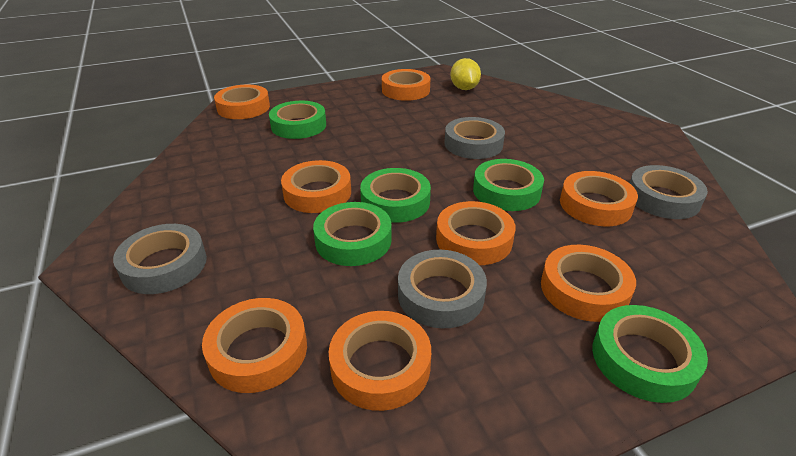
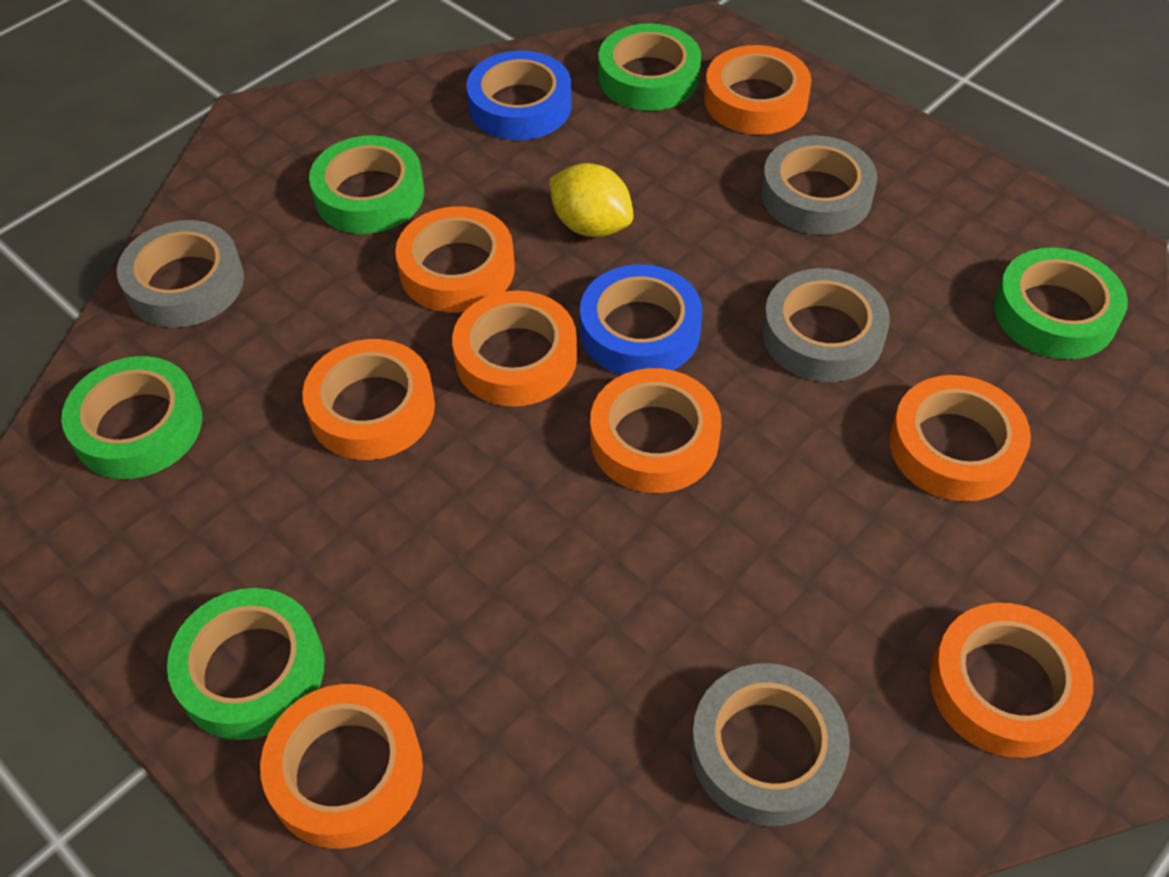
blue tape: none = 0 -> [466,51,572,140] [580,264,702,375] = 2

